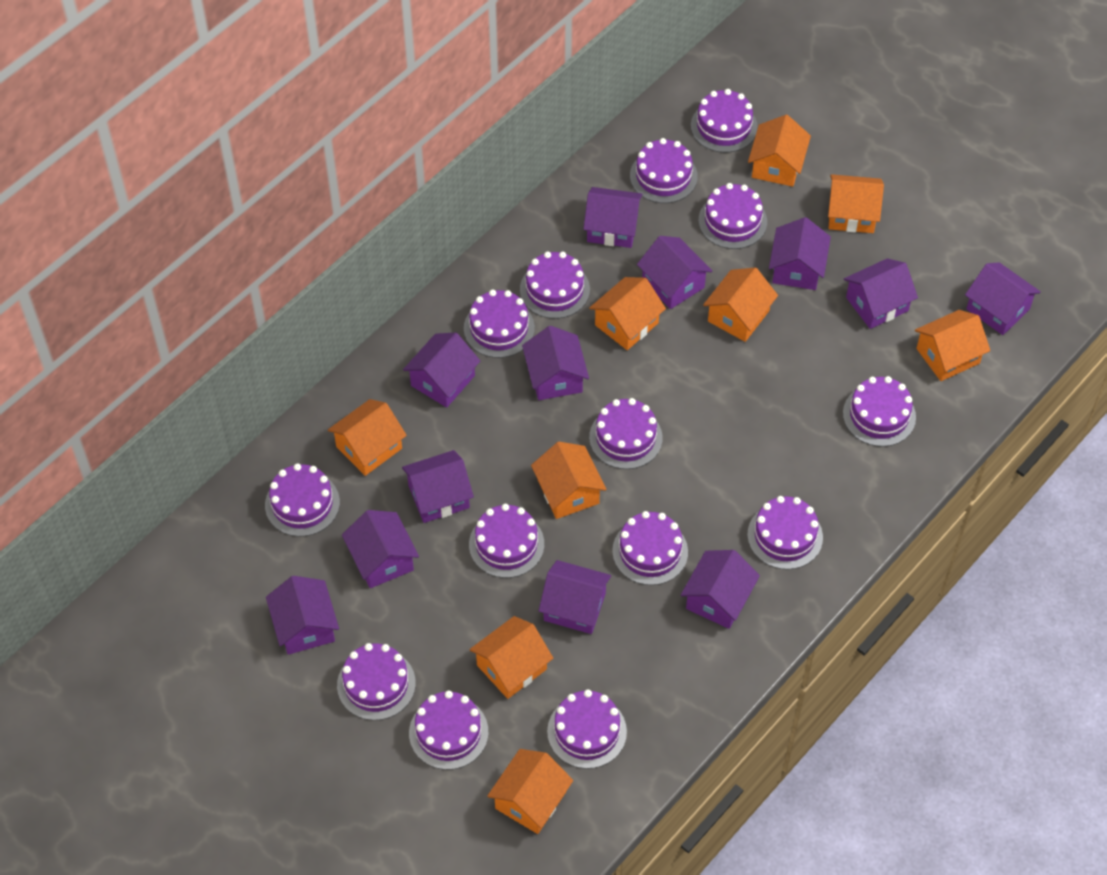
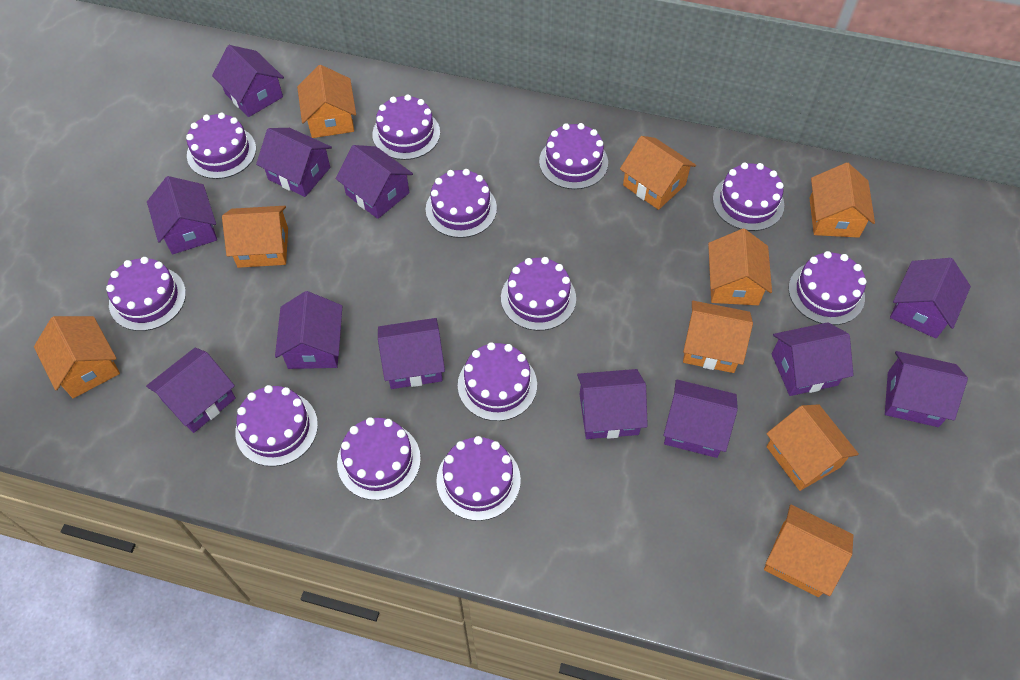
purple cake: [265,463,340,537] [337,643,416,720] [409,691,488,770] [464,290,535,358] [469,504,544,578] [520,251,590,319] [547,690,627,769] [589,398,663,469] [612,511,688,585] [630,138,698,203] [691,89,758,153] [698,183,767,249] [747,496,823,570] [843,376,916,447] = 14 -> [106,257,186,331] [186,113,256,179] [235,385,318,466] [337,417,421,500] [372,94,440,160] [426,169,497,238] [436,436,521,521] [458,342,537,421] [501,257,576,331] [539,123,608,189] [713,163,784,231] [788,251,867,325] = 12

